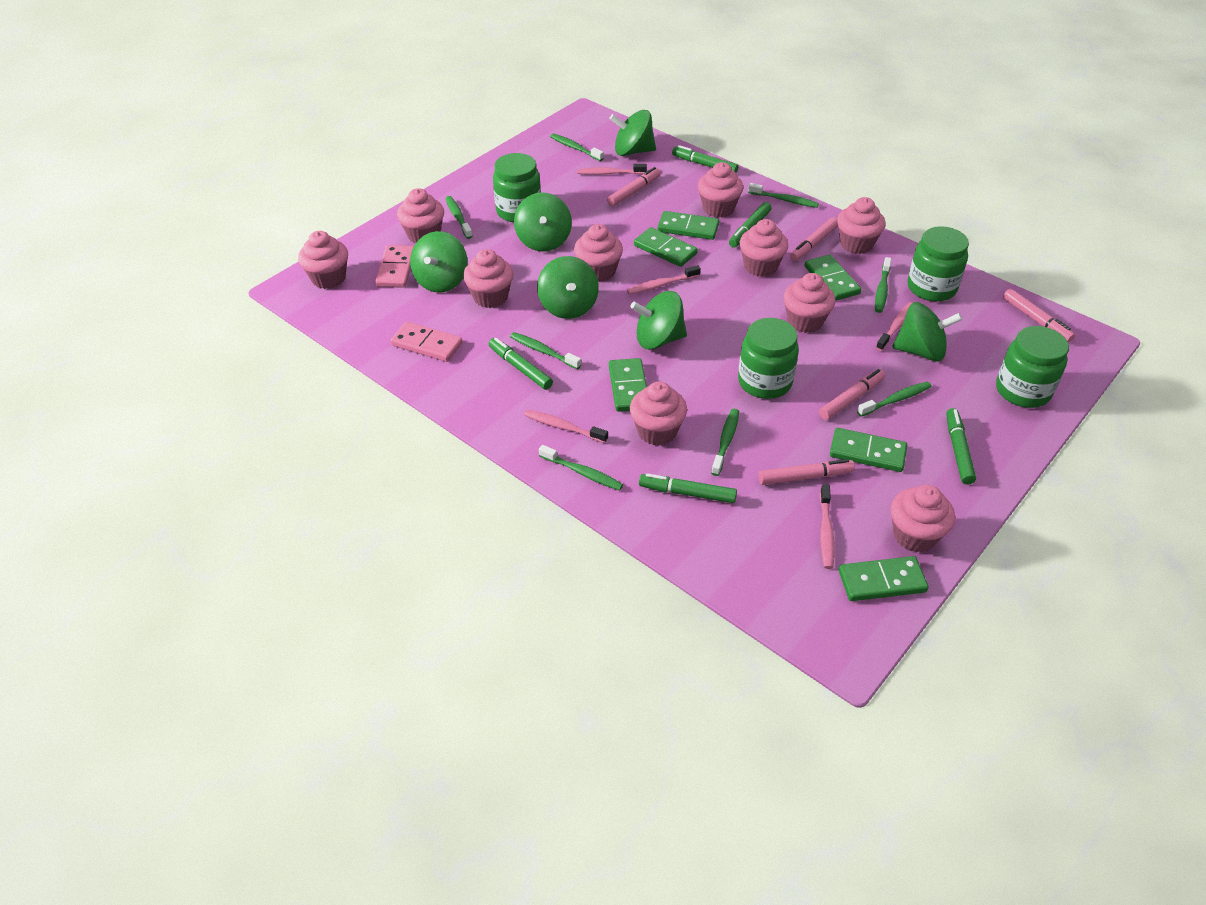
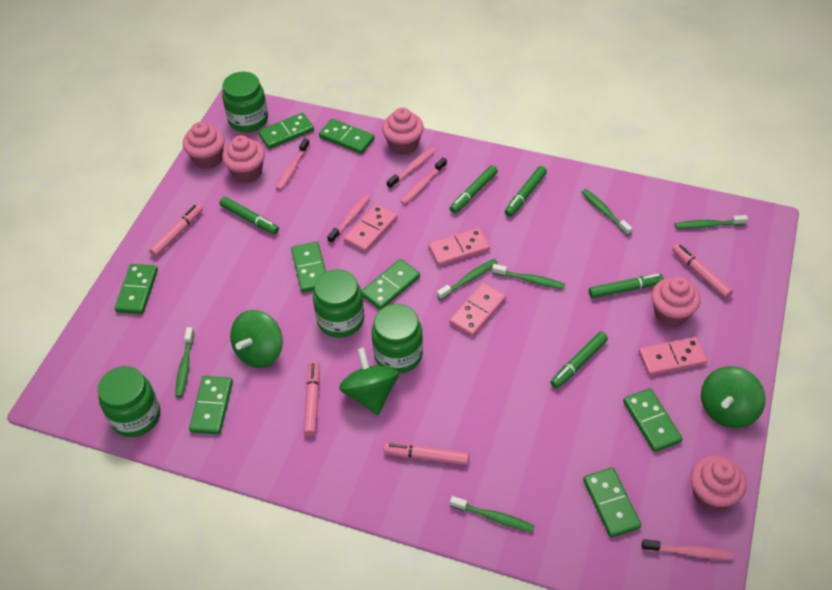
green domino: [609,358,647,412] [634,227,698,267] [658,211,719,240] [804,255,861,301] [830,428,907,472] [839,556,929,601] = 6 -> [115,264,158,314] [189,376,233,434] [258,113,314,149] [291,241,326,293] [319,119,375,154] [361,259,420,310] [583,467,641,538] [623,388,682,452] = 8
green spinning top: [410,231,468,293] [514,192,572,252] [537,256,599,319] [609,110,656,156] [630,291,687,350] [892,302,962,362] = 6 -> [230,310,283,368] [339,348,399,415] [701,366,766,428] = 3
green toothbrush: [446,196,473,239] [510,332,581,369] [539,445,623,491] [550,134,604,161] [711,409,739,476] [748,183,819,208] [857,382,932,417] [875,257,891,313] = 8 -> [175,327,194,398] [437,259,498,300] [450,496,535,533] [492,264,565,289] [582,189,632,236] [675,215,748,229] = 6
pink cupcake: [298,231,348,289] [397,188,444,243] [463,249,514,308] [574,224,623,282] [630,382,687,445] [698,162,743,217] [739,219,788,277] [783,273,836,333] [837,197,886,254] [891,485,955,552] = 10 -> [183,122,225,169] [222,135,265,183] [382,108,424,155] [651,276,700,327] [691,456,747,512] = 5
pink domino: [375,245,414,288] [391,322,463,362] = 2 -> [344,204,397,252] [428,228,490,266] [449,283,506,337] [639,337,707,376] = 4
pink marker: [607,167,661,207] [758,459,855,485] [790,217,838,261] [819,369,885,420] [1003,289,1075,342] = 5 -> [149,204,203,257] [304,361,320,436] [384,443,469,465] [672,244,733,299] = 4

